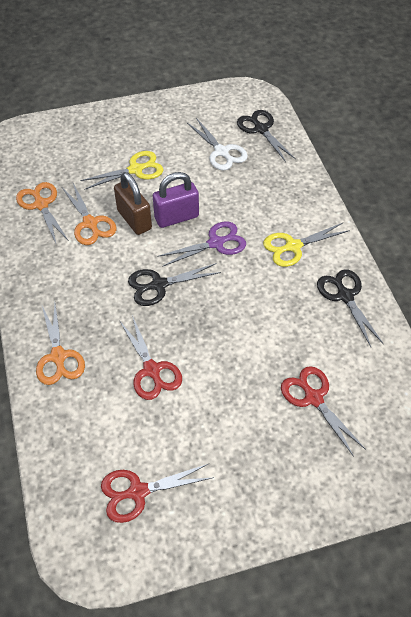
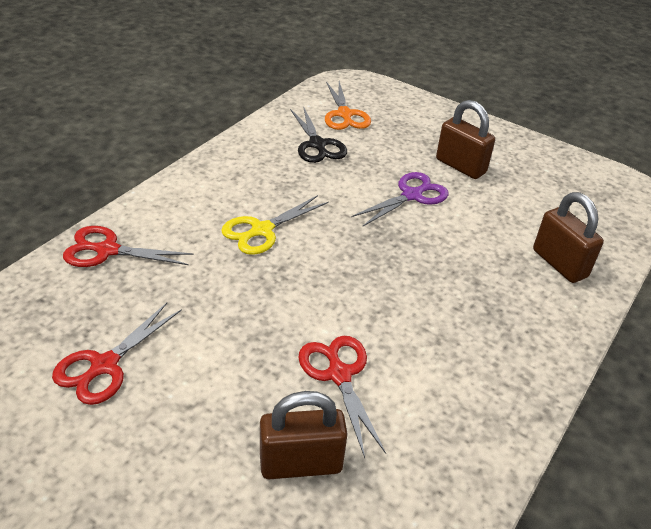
black scissors: [128,263,221,306] [237,110,296,162] [317,269,384,347] = 3 -> [290,106,347,163] = 1
brown padlock: [114,172,152,235] = 1 -> [260,391,347,479] [436,100,495,179] [533,192,604,283] = 3
orange scissors: [16,182,68,243] [36,304,85,385] [62,183,116,245] = 3 -> [325,81,371,130] = 1
purple padlock: [153,172,199,228] = 1 -> none = 0
white scissors: [187,118,248,170] = 1 -> none = 0
yellow scissors: [80,151,163,190] [263,223,350,267] = 2 -> [221,195,329,255] = 1

